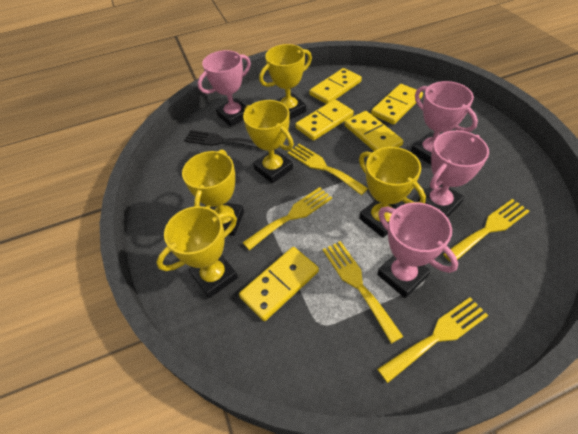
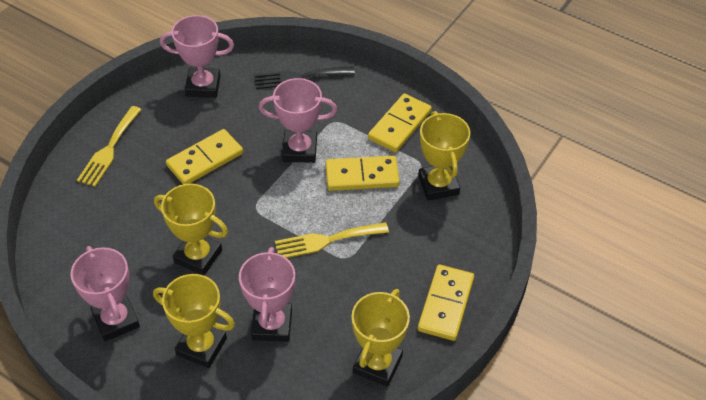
yellow domino: [239,247,319,321] [295,99,354,141] [309,68,362,104] [344,111,404,151] [371,84,423,125] = 5 -> [166,129,243,184] [325,156,400,191] [368,93,432,152] [418,265,474,341] = 4
yellow fork: [242,187,332,250] [288,144,368,195] [323,241,404,344] [377,297,489,383] [443,199,530,262] = 5 -> [77,106,142,187] [275,222,389,258] = 2
yellow trophy: [156,206,238,298] [182,150,244,236] [243,100,294,184] [259,44,312,119] [359,147,426,238] = 5 -> [153,274,235,368] [154,184,228,275] [352,289,410,387] [418,111,470,201] = 4

